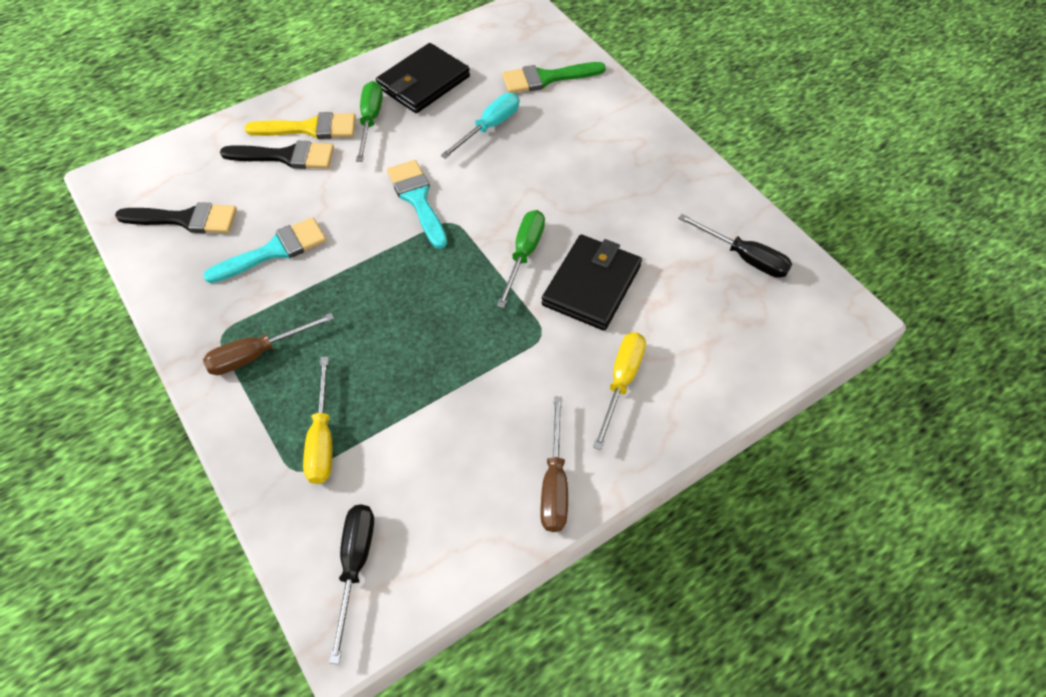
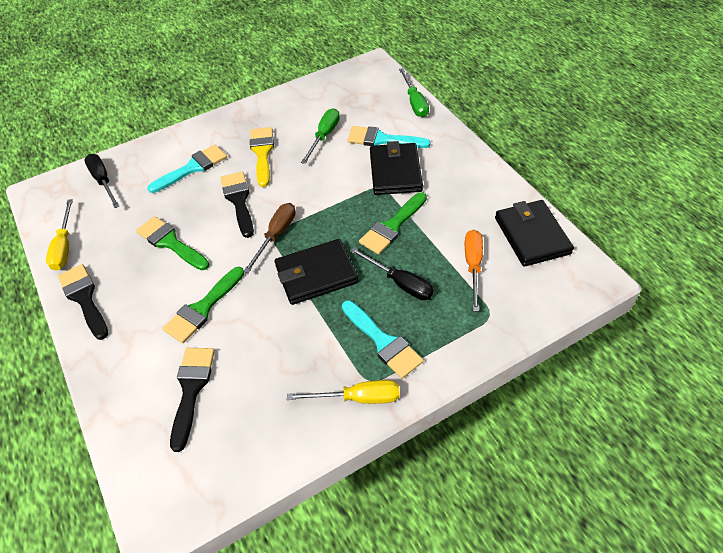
black brush: [115,202,237,233] [220,141,334,169] = 2 -> [58,264,108,340] [170,348,215,452] [220,172,254,238] = 3
black wallet: [376,43,470,113] [542,235,642,331] = 2 -> [275,239,358,305] [370,141,423,195] [495,200,574,267] = 3
brown screwdriver: [203,313,334,375] [540,396,568,532] = 2 -> [244,203,296,273] = 1
green brush: [502,62,606,93] = 1 -> [136,216,209,270] [163,267,244,343] [359,192,427,254] = 3
orange screwdriver: none = 0 -> [465,230,483,312] = 1
turquoise brush: [203,217,326,283] [387,160,447,249] = 2 -> [147,145,227,193] [342,300,423,379] [348,126,431,148] = 3
turquoise screwdriver: [440,93,519,159] = 1 -> none = 0

